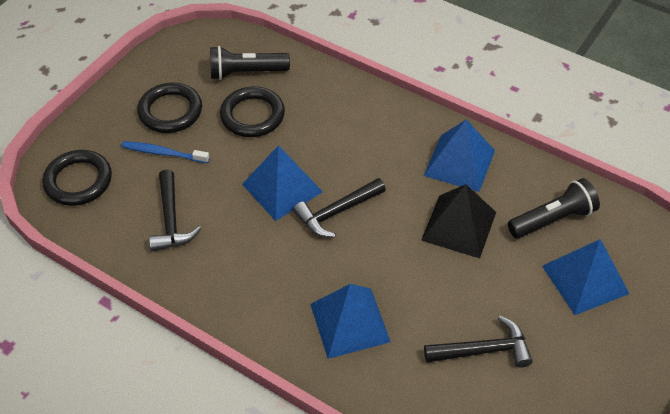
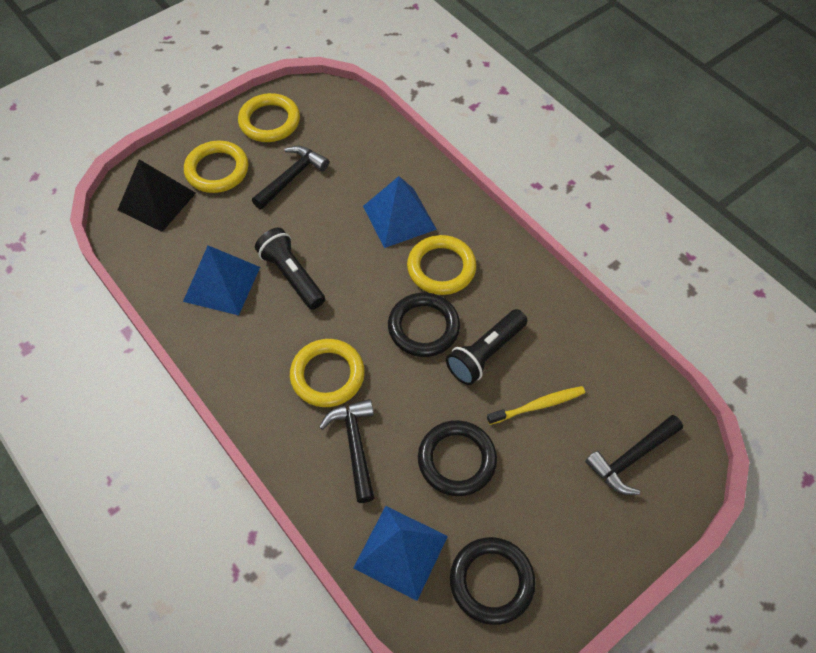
blue pyramid: [242,145,323,221] [310,284,391,359] [424,120,495,192] [542,239,629,315] = 4 -> [183,245,260,315] [353,506,448,601] [363,176,437,248] = 3
blue toothbrush: [121,141,210,163] = 1 -> none = 0
yellow ring: none = 0 -> [184,141,249,193] [238,93,300,142] [290,339,365,407] [407,235,476,295] = 4
yellow toothbrush: none = 0 -> [487,386,585,425] = 1

